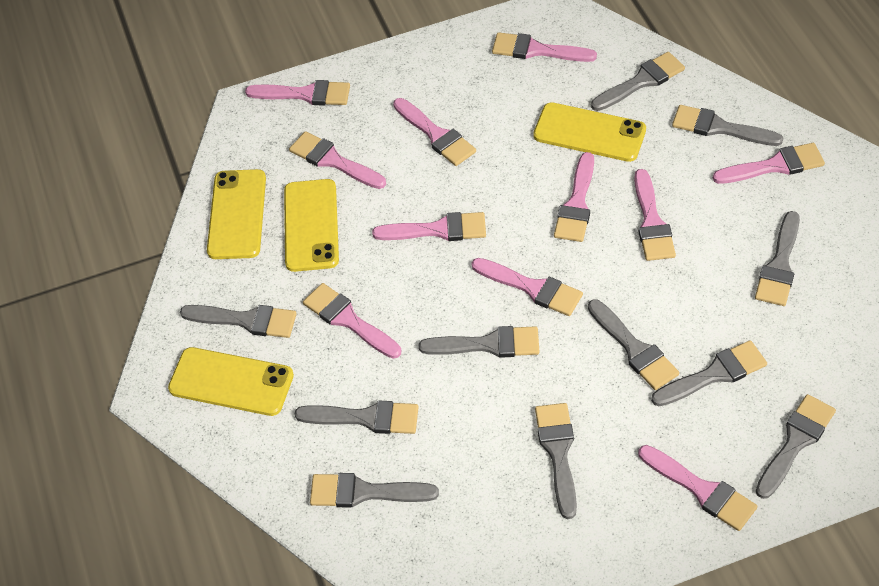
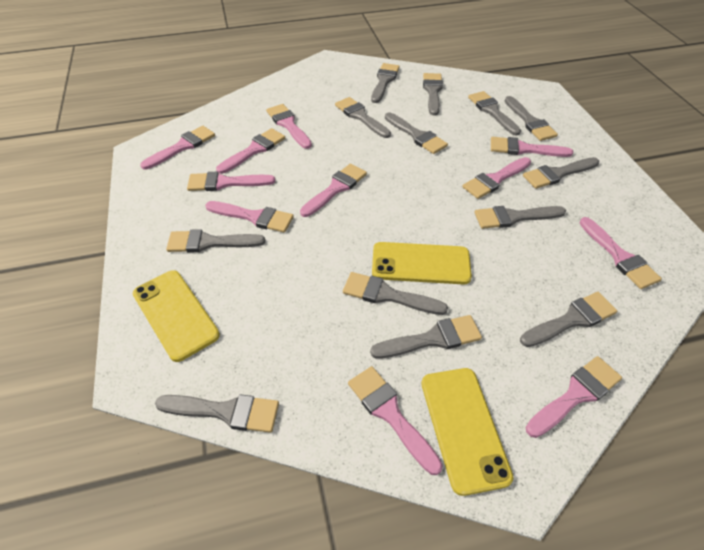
grey brush: [180,305,297,338] [294,401,419,434] [310,473,439,508] [419,326,539,358] [535,403,577,519] [588,299,679,390] [591,52,685,111] [651,340,767,406] [672,105,783,146] [755,211,800,306] [756,394,836,499] = 11 -> [155,394,279,433] [166,229,265,253] [335,97,391,138] [343,272,448,315] [370,315,482,359] [371,63,400,103] [385,112,448,154] [423,73,443,115] [468,91,521,135] [474,206,566,229] [505,96,558,141] [520,292,617,347] [523,157,599,189] = 13
yellow phone: [168,347,294,416] [207,169,266,259] [284,179,339,272] [533,102,646,162] = 4 -> [133,270,220,362] [372,242,472,285] [421,368,514,496] = 3

